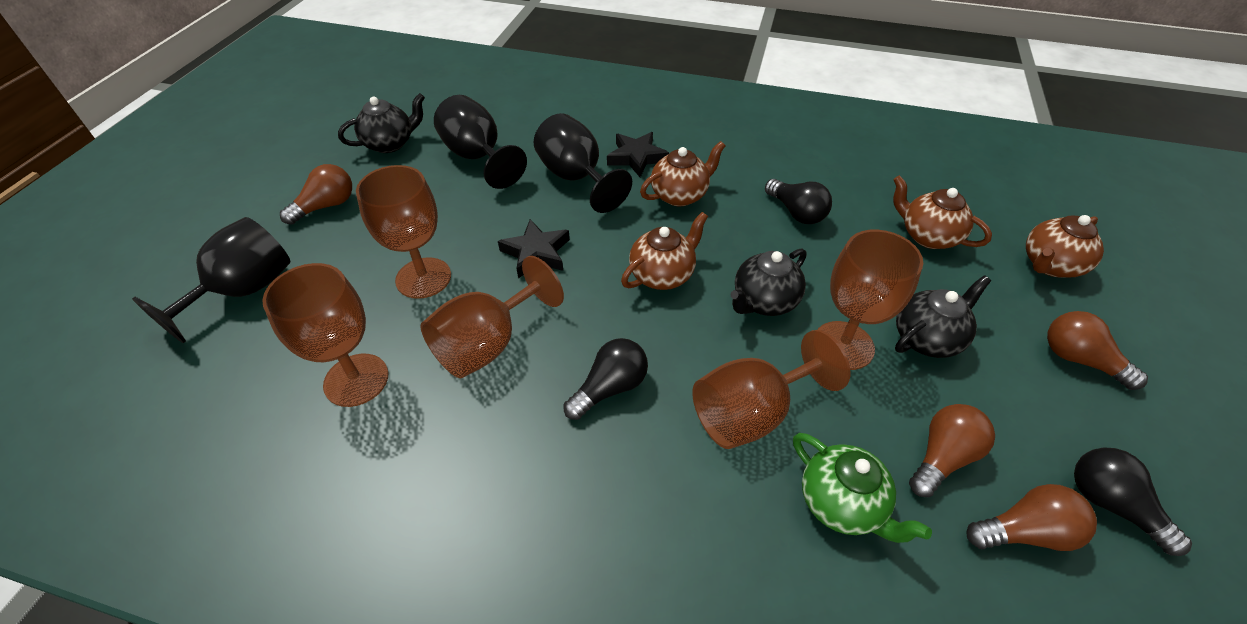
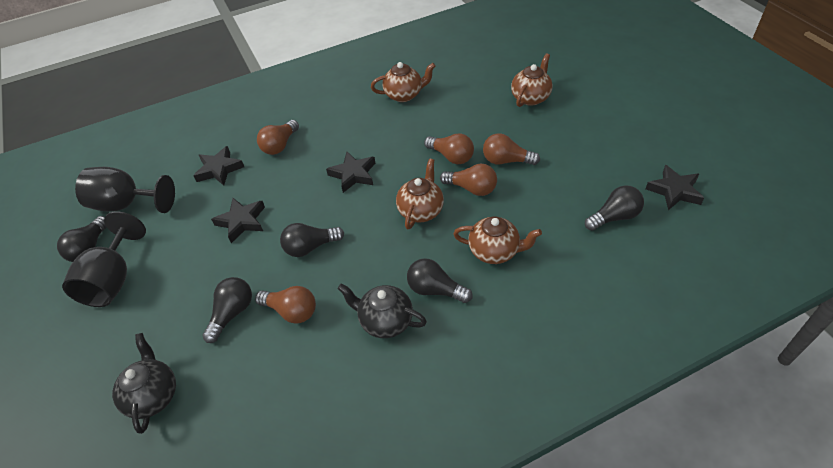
black goblet: [132,217,290,343] [434,95,527,189] [534,113,632,213] = 3 -> [62,211,146,307] [75,167,175,213] = 2
black light bulb: [563,338,648,420] [765,179,832,224] [1074,447,1192,556] = 3 -> [57,216,106,262] [202,277,252,343] [280,223,344,257] [407,258,473,303] [585,185,644,231] = 5
black star: [498,219,570,278] [607,132,669,177] = 2 -> [193,146,244,186] [211,198,265,243] [326,152,376,193] [646,165,704,210] = 4
black teapot: [338,93,425,153] [731,249,807,316] [895,275,991,358] = 3 -> [112,333,176,434] [337,284,427,338] = 2
brown goblet: [262,263,388,407] [356,165,451,299] [420,256,564,378] [692,330,850,449] [817,230,923,370] = 5 -> none = 0
brown light bulb: [280,164,352,225] [909,404,995,497] [966,484,1097,551] [1047,311,1148,390] = 4 -> [255,286,316,324] [257,120,299,155] [424,133,474,164] [440,164,497,196] [483,133,540,165] = 5
green teapot: [793,433,932,543] = 1 -> none = 0

